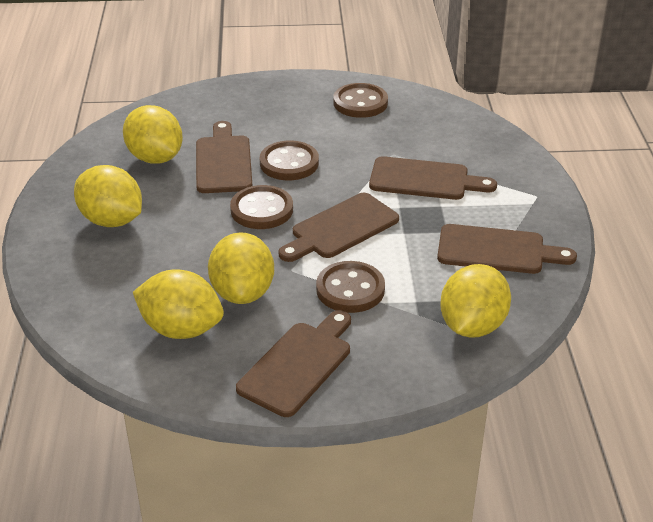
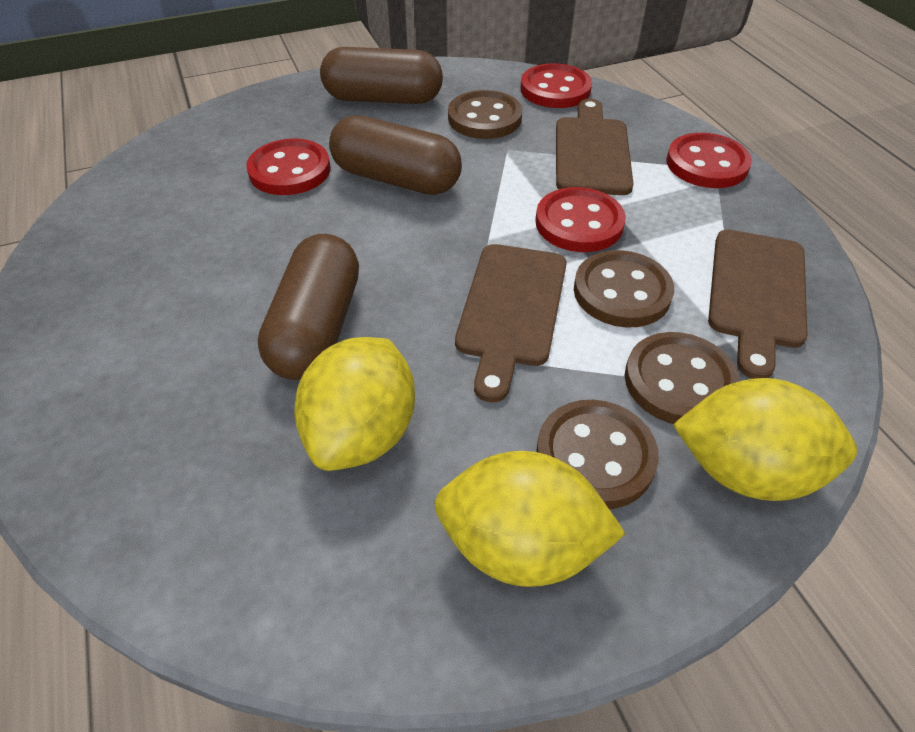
brown capsule: none = 0 -> [258,234,359,380] [320,47,443,104] [329,115,462,195] = 3
brown cutting board: [196,121,252,193] [236,310,351,417] [279,193,399,262] [369,156,497,200] [437,224,577,274] = 5 -> [455,244,567,402] [556,99,634,195] [708,230,808,379] = 3
red button: none = 0 -> [246,139,331,195] [520,63,592,108] [535,187,626,252] [666,133,752,188] = 4
yellow lemon: [74,165,142,227] [123,105,183,164] [133,269,224,339] [208,232,274,304] [440,264,511,337] = 5 -> [294,337,415,471] [434,451,625,587] [673,378,857,501] = 3

